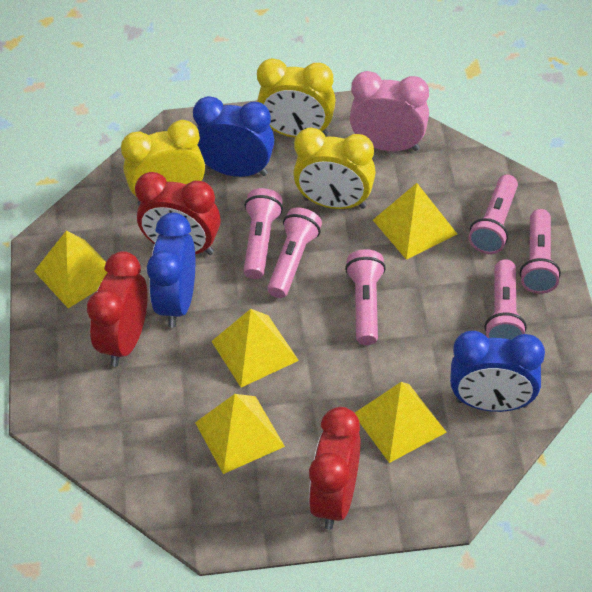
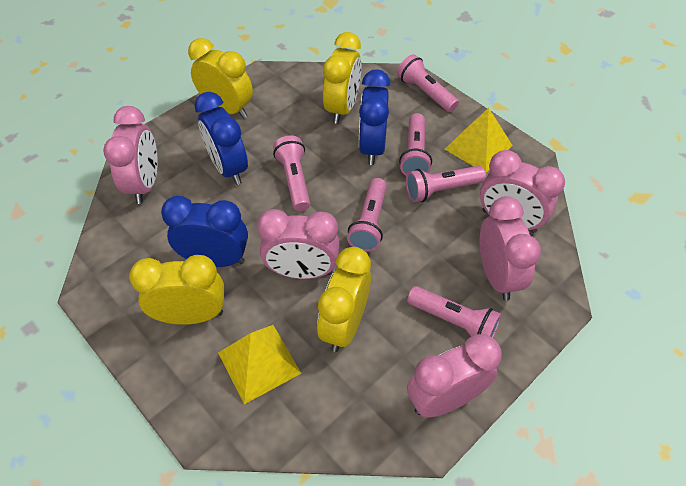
pink clock: [350,71,429,151] = 1 -> [103,106,158,204] [257,209,339,279] [407,334,502,418] [480,150,565,233] [480,196,541,301] = 5
red clock: [87,251,148,367] [135,172,220,255] [309,407,361,530] = 3 -> none = 0
yellow clock: [121,120,205,205] [257,58,336,138] [293,127,376,209] = 3 -> [129,255,224,325] [188,38,253,119] [317,247,371,352] [323,32,361,124] = 4
yellow pyramid: [34,231,108,308] [195,394,285,474] [211,309,299,387] [355,382,446,463] [373,183,457,260] = 5 -> [218,325,302,404] [445,108,513,173] = 2

